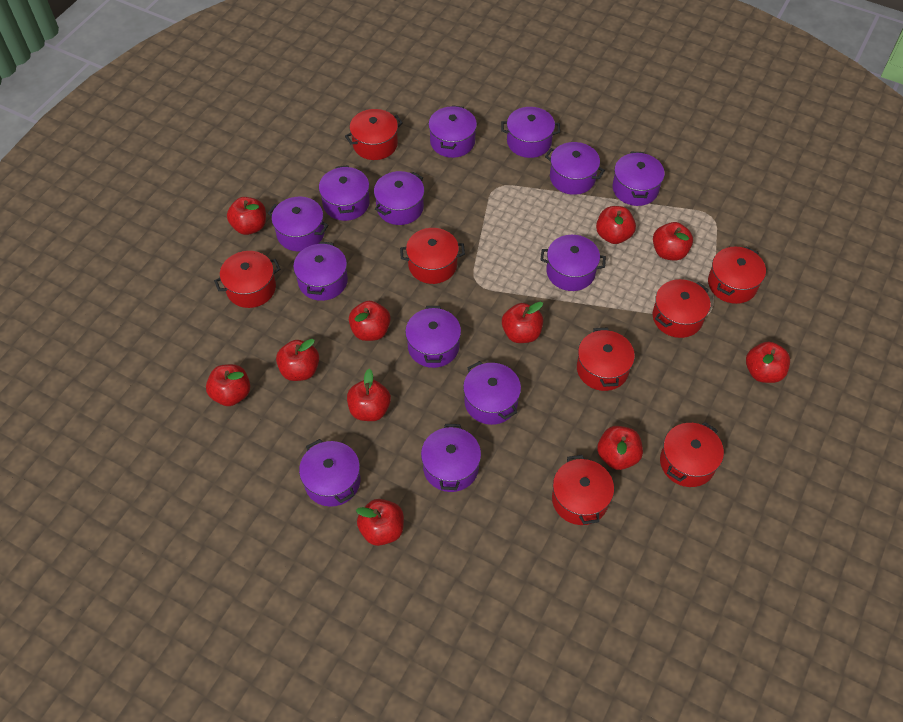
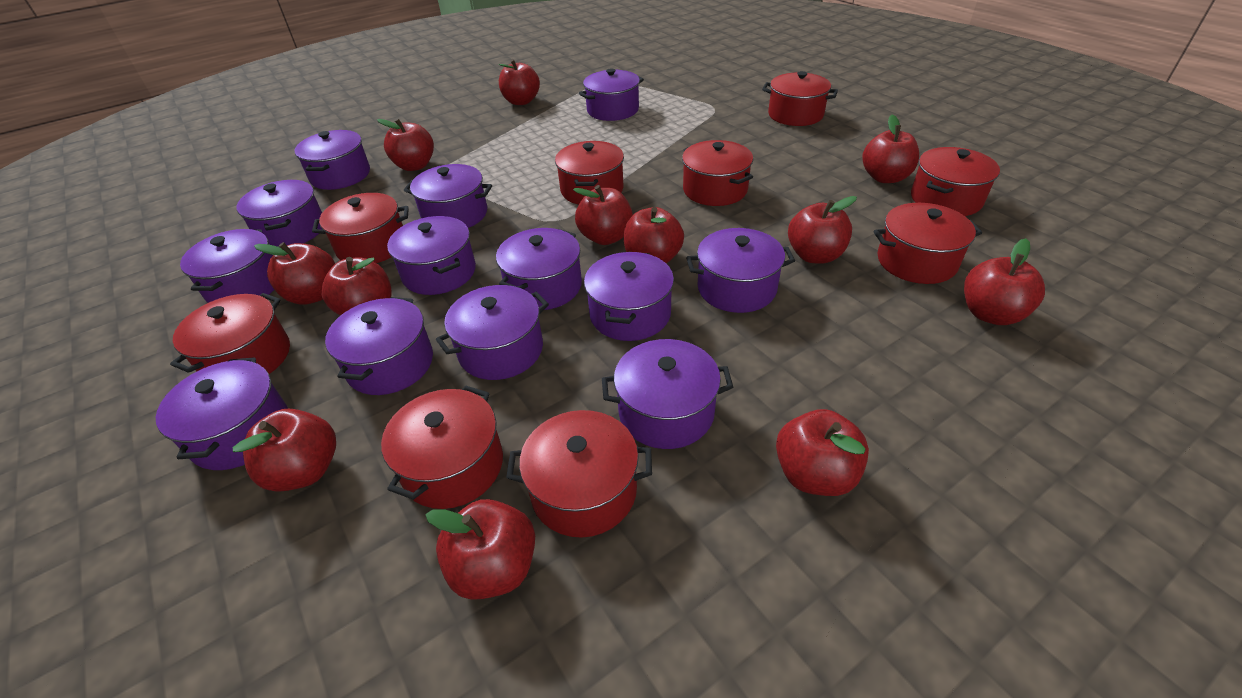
red apple: [206,364,250,406] [227,197,266,235] [276,339,319,381] [347,369,391,421] [349,301,391,341] [356,499,404,546] [502,302,543,343] [596,206,636,244] [597,426,643,470] [653,222,693,261] [746,342,790,383] = 11 -> [233,409,336,491] [254,242,335,305] [322,257,392,315] [377,119,434,171] [425,499,535,600] [499,59,540,105] [573,185,633,245] [624,207,684,264] [776,409,869,496] [788,196,857,264] [862,114,919,183] [964,238,1045,325] = 12
red pot: [214,251,280,308] [345,109,403,160] [400,228,465,284] [552,455,614,525] [577,327,635,391] [653,279,710,338] [660,422,724,487] [708,246,766,304] = 8 -> [170,293,290,374] [312,193,409,263] [381,386,503,509] [506,410,652,538] [555,141,624,205] [682,140,753,206] [762,71,838,126] [873,203,982,284] [911,147,1000,216] = 9

